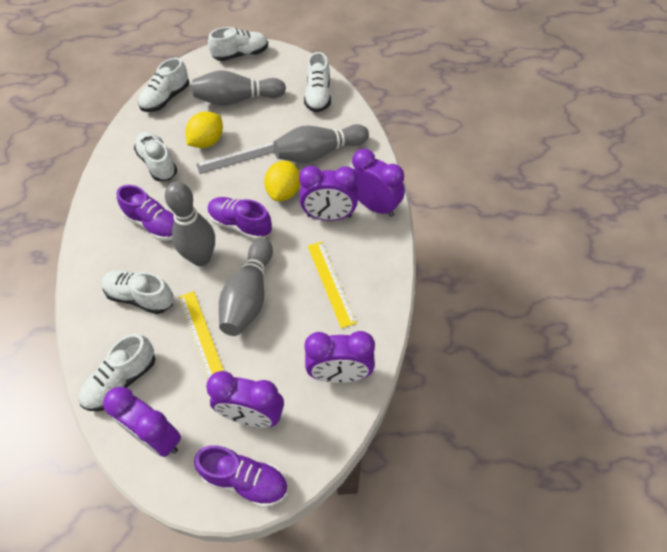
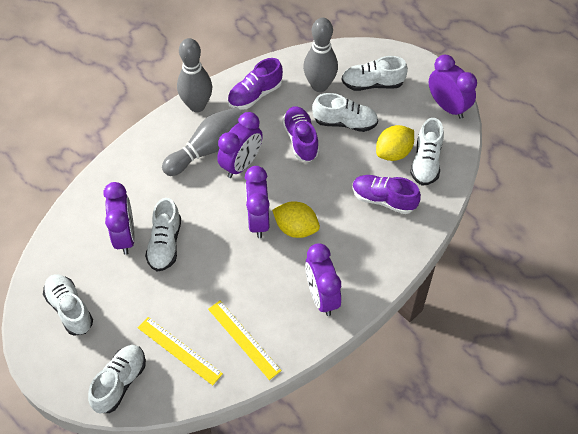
grey bowling pin: [165,182,215,266] [192,70,286,106] [219,238,273,336] [273,124,369,163] = 4 -> [162,107,243,176] [177,38,212,112] [303,18,338,92] = 3
grey ruler: [196,142,274,174] = 1 -> none = 0

